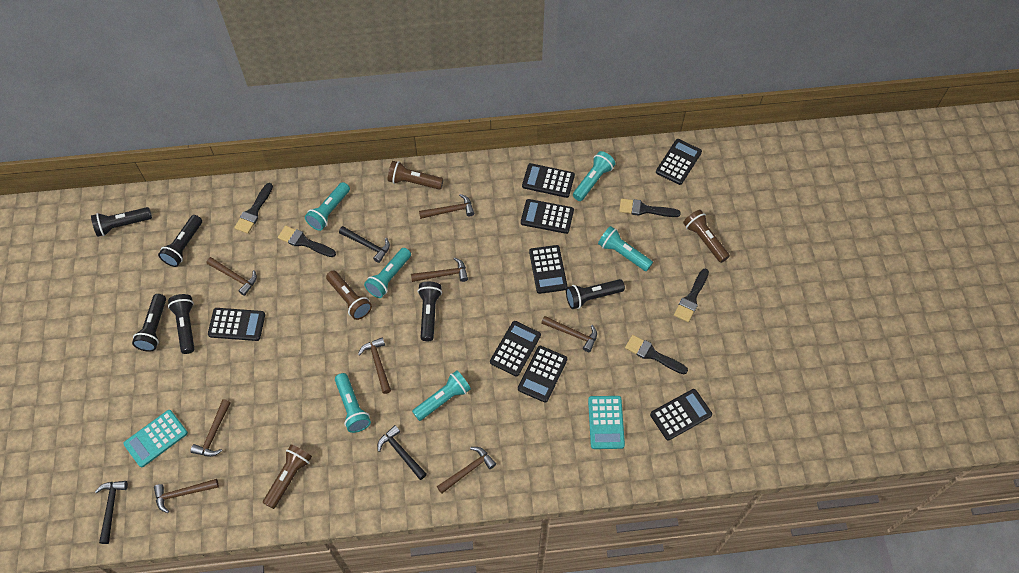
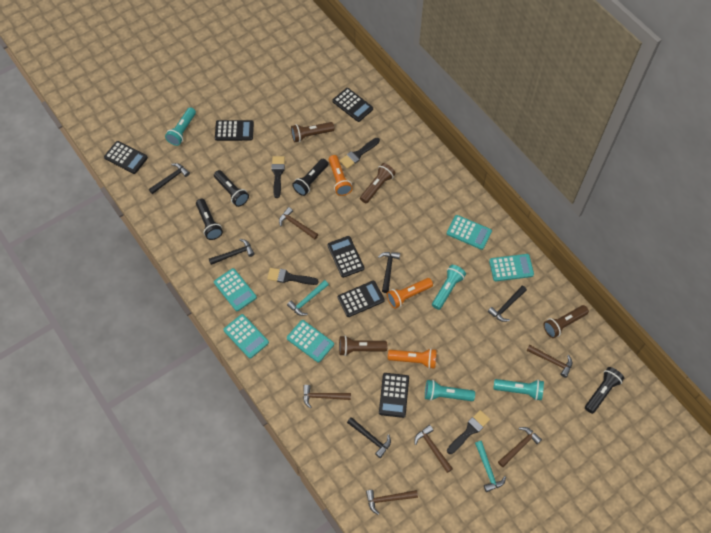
black brush: [234,183,273,234] [278,226,336,257] [619,198,681,217] [625,335,688,374] [674,268,709,322] = 5 -> [267,268,319,285] [271,156,285,198] [340,138,380,169] [447,410,490,454] = 4
black calculator: [208,308,265,341] [490,321,541,376] [518,346,567,403] [521,199,574,234] [522,163,575,198] [529,245,567,294] [650,389,712,440] [656,139,702,185] = 8 -> [104,141,148,174] [215,120,254,141] [327,236,365,278] [332,88,373,122] [338,281,385,317] [379,373,409,418] = 6
black flashlight: [91,207,152,237] [132,294,166,352] [158,215,202,267] [168,294,194,354] [418,282,442,341] [566,279,625,309] = 6 -> [196,199,223,240] [214,170,249,207] [292,159,328,196] [585,367,624,414] = 4
black hammer: [95,481,128,544] [339,226,390,263] [378,425,427,480] = 3 -> [149,163,190,194] [209,239,255,265] [347,417,391,458] [378,252,400,293] [488,285,527,322] = 5
brown hammer: [154,479,219,513] [191,399,231,457] [206,257,257,296] [358,337,391,394] [411,257,468,282] [419,194,474,219] [437,447,496,494] [542,316,597,352] = 8 -> [279,207,318,239] [303,385,351,408] [366,490,418,515] [415,425,453,473] [498,427,542,467] [526,345,572,378] = 6
orange flashlight: none = 0 -> [329,155,353,196] [387,278,433,309] [388,348,437,369] = 3
turquoise calculator: [123,410,188,467] [588,396,625,449] = 2 -> [214,268,257,311] [223,314,269,359] [287,320,334,363] [447,215,492,250] [489,254,534,281] = 5
turquoise flashlight: [305,182,350,231] [335,373,371,433] [364,248,411,298] [412,370,471,421] [573,151,615,201] [598,226,653,271] = 6 -> [165,107,196,146] [425,380,475,401] [432,265,466,310] [493,379,544,400] = 4
turquoise hammer: none = 0 -> [287,280,329,316] [475,441,506,492] = 2

